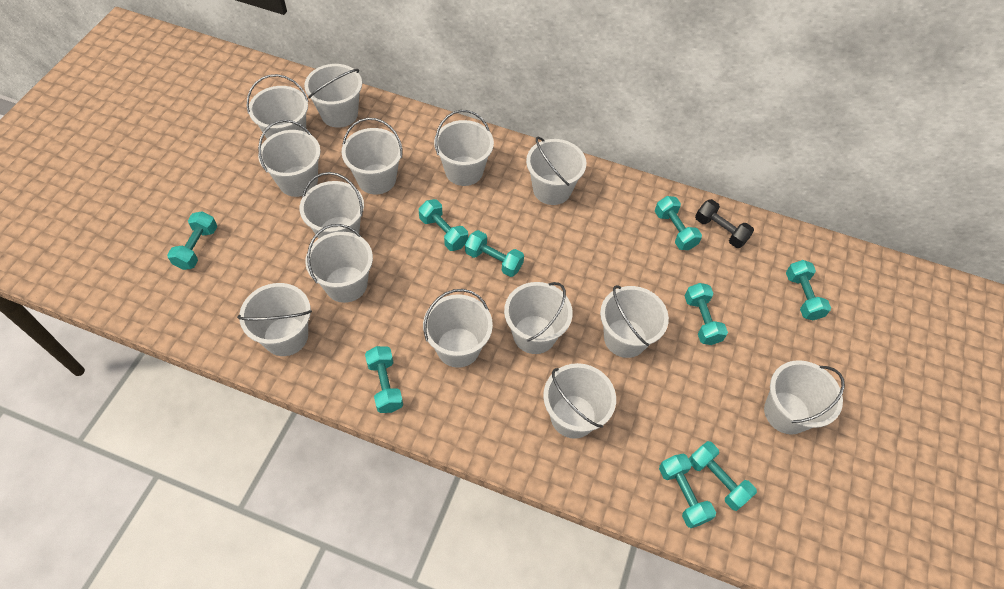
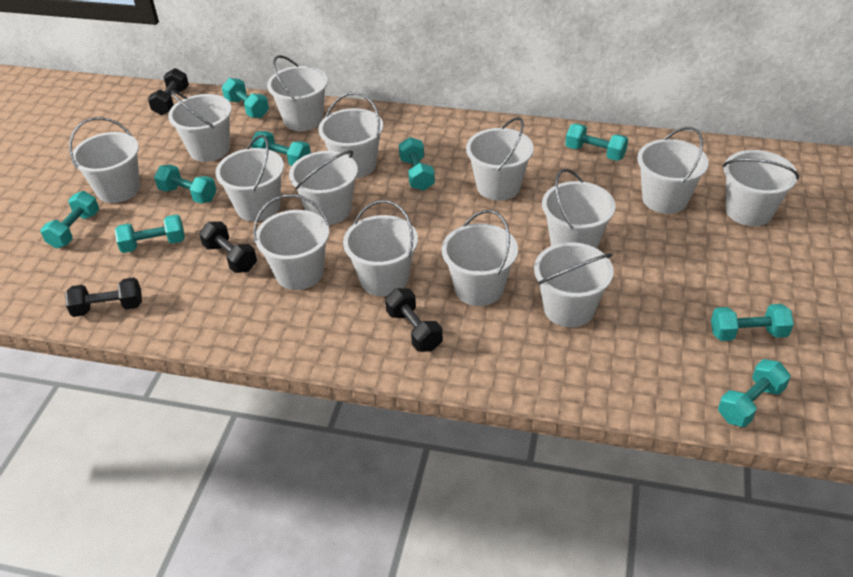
black dumbbell: [695,199,754,248] = 1 -> [65,278,142,317] [148,68,189,115] [199,221,257,273] [385,288,443,352] = 4

